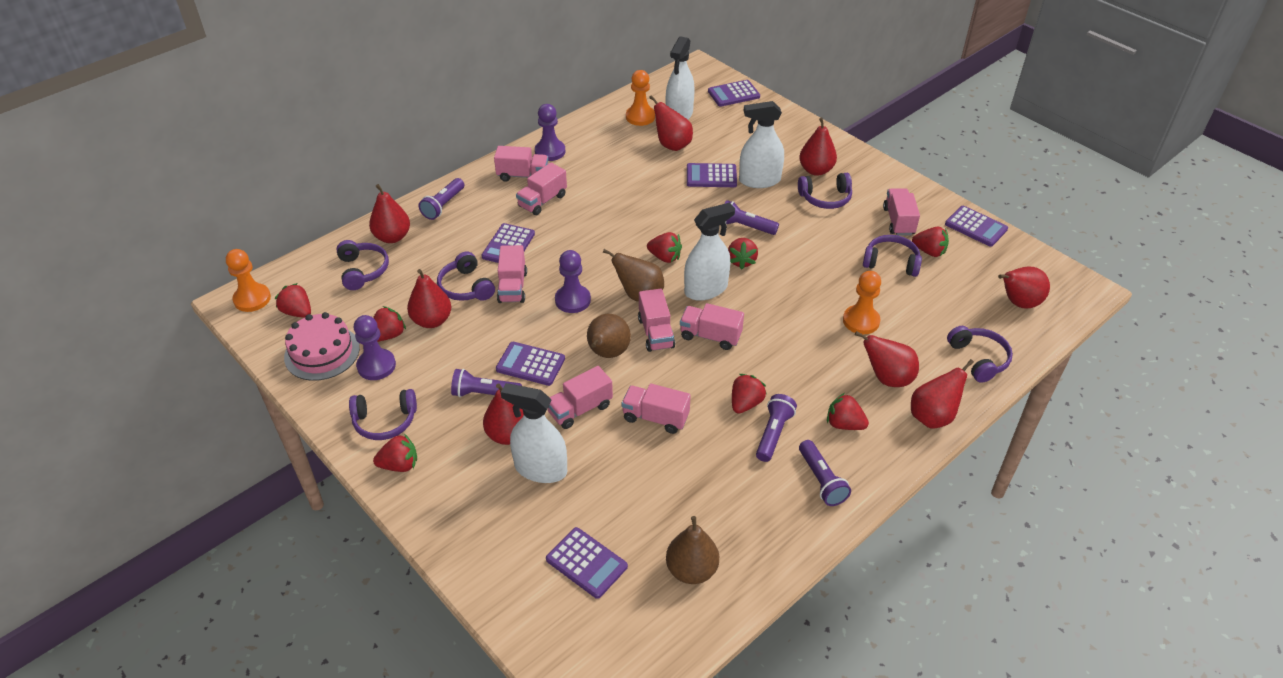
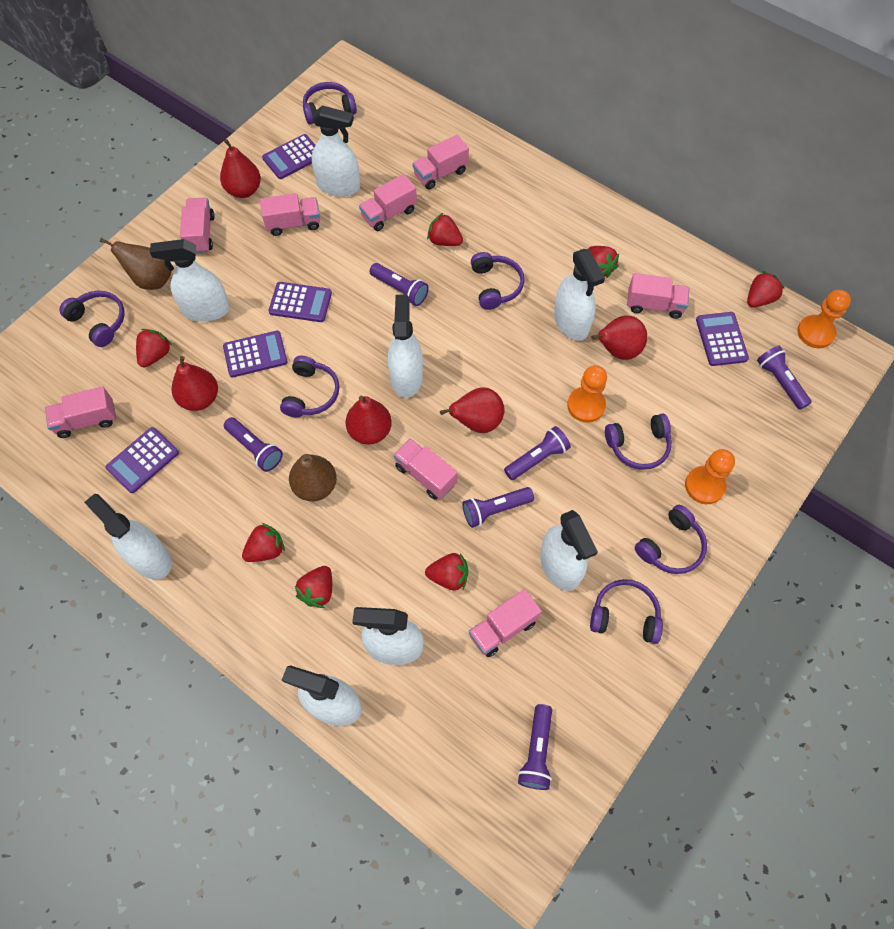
brown pear: [587,314,631,358] [603,249,664,302] [666,516,719,584] = 3 -> [100,238,172,290] [289,454,337,501] = 2
pink cake: [284,312,360,381] = 1 -> none = 0
purple calculator: [482,223,535,263] [496,342,565,386] [546,527,628,599] [687,163,737,187] [708,80,760,107] [945,206,1008,247] = 6 -> [105,427,179,493] [223,330,287,377] [262,134,315,179] [268,282,332,322] [696,312,749,366] = 5
purple flashlight: [419,178,464,220] [451,369,522,397] [724,200,779,235] [756,394,797,462] [799,440,851,506] = 5 -> [224,417,283,472] [369,263,429,306] [462,487,534,528] [504,426,571,480] [518,704,552,790] [757,346,812,410] = 6
purple headphones: [336,240,389,290] [349,389,417,440] [437,252,495,301] [798,173,852,209] [863,235,922,277] [947,326,1013,383] = 6 -> [59,291,125,347] [280,356,339,417] [303,82,357,125] [471,252,525,310] [590,579,663,644] [605,413,672,470] [635,505,707,574] = 7
purple pawn: [354,315,396,380] [535,104,565,161] [555,250,591,313] = 3 -> none = 0
red pear: [369,184,410,243] [407,269,451,328] [483,383,524,445] [649,95,693,151] [799,118,837,176] [855,331,919,387] [911,359,974,429] [998,267,1050,309] = 8 -> [172,356,218,411] [220,139,261,198] [346,396,392,445] [440,387,504,433] [591,316,647,360] = 5
red strawberry: [275,283,311,318] [373,306,406,342] [373,434,417,472] [647,232,682,263] [728,238,758,269] [732,374,766,414] [827,393,869,430] [912,227,949,257] = 8 -> [136,329,172,367] [242,523,285,562] [295,566,332,608] [425,553,468,591] [427,213,463,246] [588,246,619,278] [747,271,785,307] = 7
white spray bottle: [501,383,567,483] [666,36,695,120] [684,203,735,301] [739,101,784,188] = 4 -> [84,494,172,580] [150,239,230,322] [282,665,362,726] [312,105,360,196] [352,607,424,665] [388,295,423,398] [540,510,598,591] [554,249,605,340] = 8

